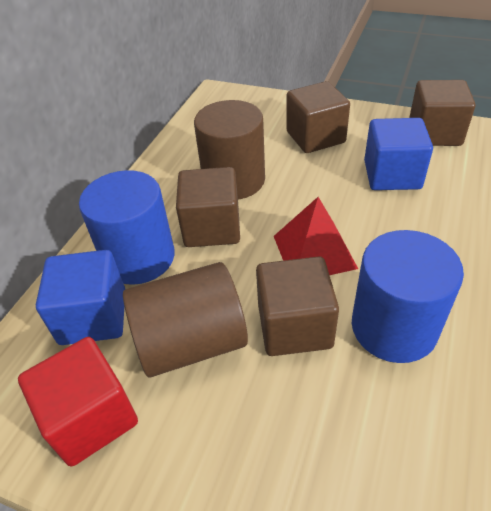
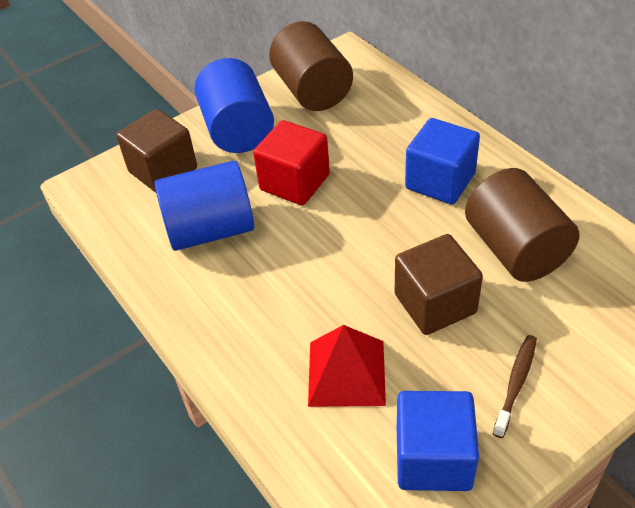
brown cube: [176,167,240,247] [256,256,339,356] [286,81,350,153] [409,80,475,146] = 4 -> [116,109,197,193] [395,234,483,335] = 2
brown toothbrush: none = 0 -> [493,335,537,438] = 1

